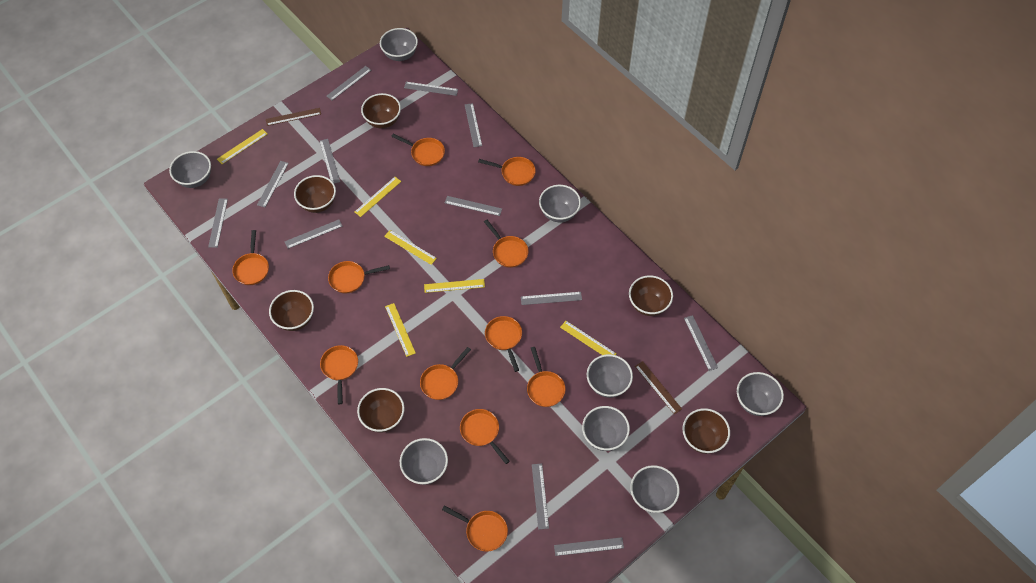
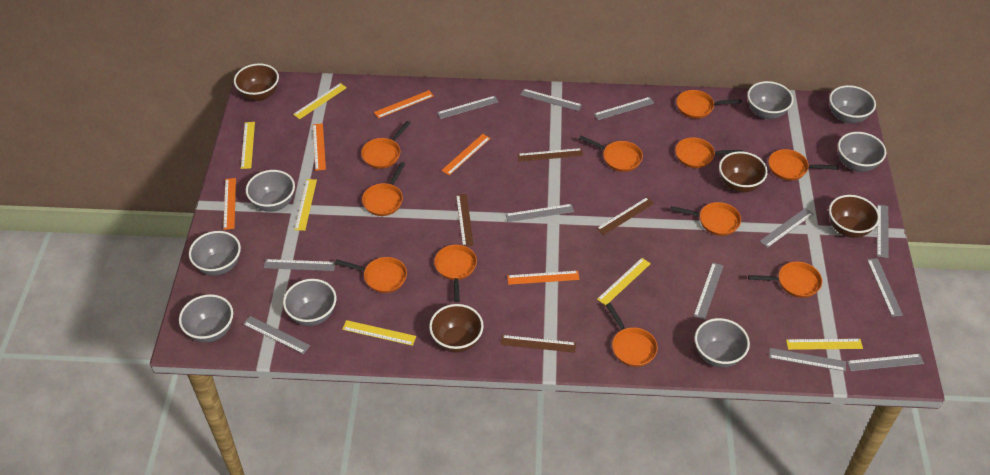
brown bowl: [269,290,314,331] [294,175,336,213] [357,388,405,432] [361,93,401,128] [629,275,673,316] [682,408,730,454] = 6 -> [234,63,279,101] [429,304,484,353] [719,151,768,193] [829,195,880,238] = 4
brown ruler: [266,108,321,126] [635,361,682,415] = 2 -> [456,194,474,247] [501,335,576,353] [518,148,583,162] [596,197,654,235] = 4
orange ruler: none = 0 -> [223,178,236,230] [313,123,326,171] [374,90,434,118] [441,134,491,175] [507,271,579,285] = 5

